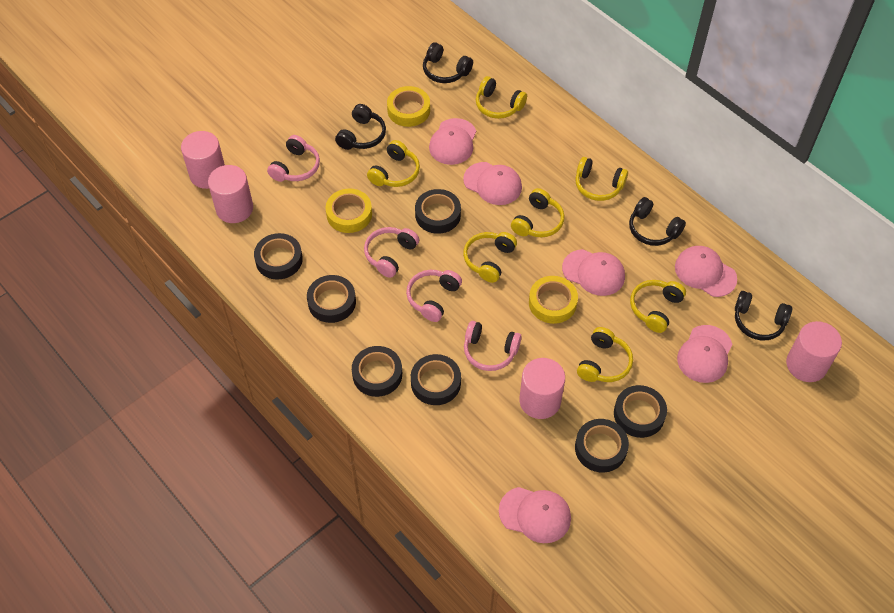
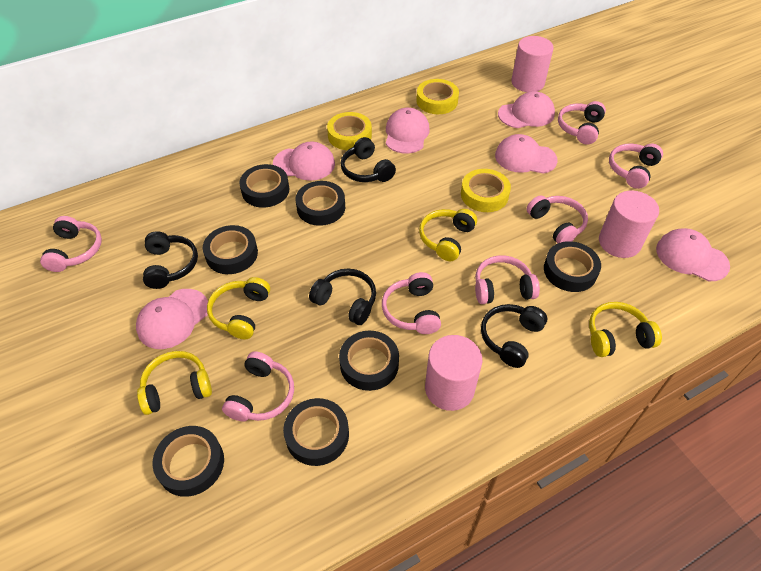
pink cylinder: [181,131,225,189] [208,165,253,223] [519,358,565,419] [786,321,842,382] = 4 -> [425,335,482,411] [511,36,554,92] [599,191,659,258] = 3
pink headphones: [267,135,320,182] [364,227,419,278] [406,270,462,322] [464,321,521,371] = 4 -> [40,216,102,272] [222,351,294,421] [382,272,441,334] [475,255,540,304] [527,195,588,244] [558,101,606,144] [609,143,663,189] = 7
yellow headphones: [367,140,420,187] [463,232,517,283] [476,76,527,119] [511,188,565,237] [575,157,628,201] [577,327,633,382] [630,280,686,333] = 7 -> [137,351,212,415] [207,277,270,339] [419,209,477,261] [589,302,662,357] = 4

